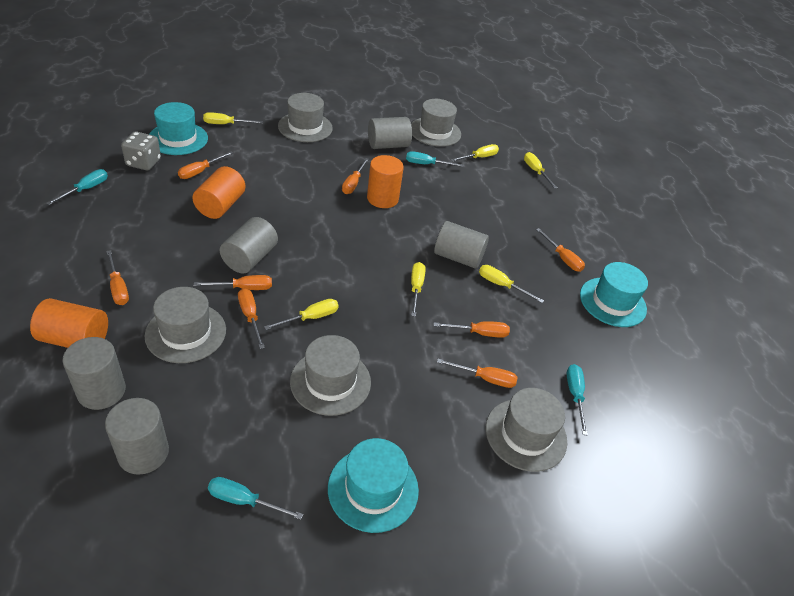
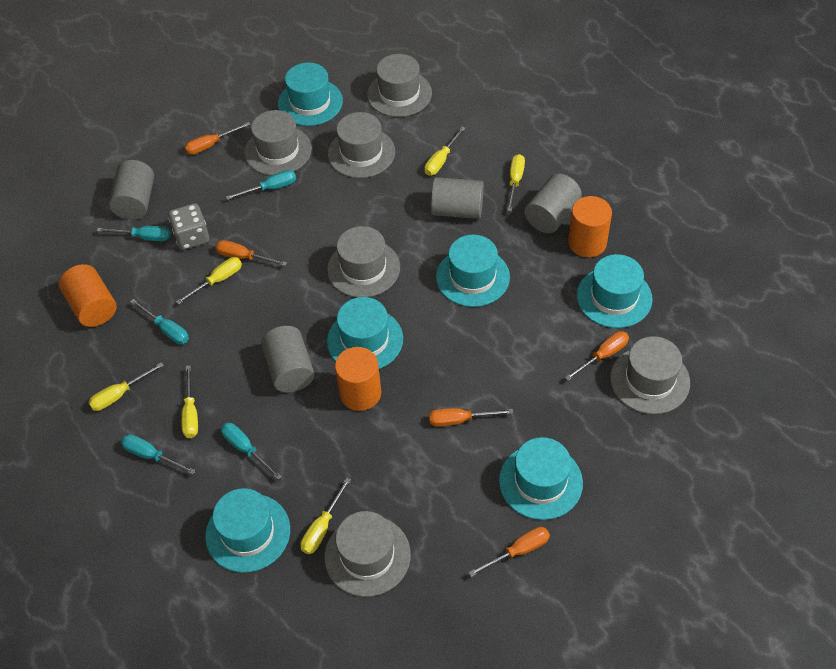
grey cylinder: [63,337,126,410] [105,398,169,475] [220,217,278,273] [368,117,412,149] [434,221,489,268] = 5 -> [109,160,154,220] [261,326,315,392] [431,177,484,219] [525,173,582,233] = 4
grey hat: [145,287,226,363] [278,93,333,142] [290,335,371,416] [411,99,461,147] [486,388,567,472] = 5 -> [245,110,312,176] [324,511,411,597] [327,226,400,298] [328,112,395,178] [367,54,432,117] [610,336,690,414] = 6
orange screwdriver: [106,250,129,305] [178,151,233,179] [194,275,272,290] [238,288,265,349] [342,158,369,194] [433,321,510,338] [437,359,517,388] [536,228,585,272] = 8 -> [184,122,250,155] [215,240,287,266] [429,408,513,427] [468,527,550,577] [565,331,629,381] = 5
turquoise hat: [149,102,208,155] [328,438,419,533] [580,262,648,327] = 3 -> [205,488,290,573] [278,62,343,126] [327,297,403,369] [436,235,510,307] [499,437,583,520] [577,254,652,328] = 6
turquoise screwdriver: [46,169,108,205] [208,477,303,520] [406,151,464,167] [566,364,588,435] = 4 -> [97,226,170,241] [121,434,196,475] [130,299,189,344] [221,423,282,480] [226,170,296,200] = 5

